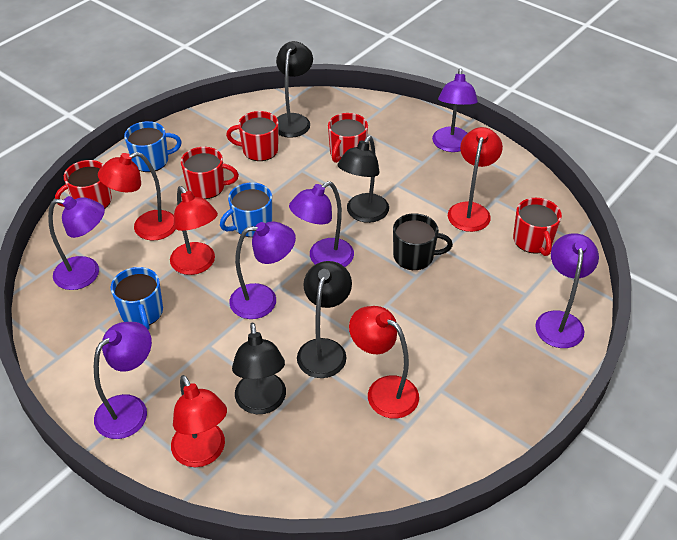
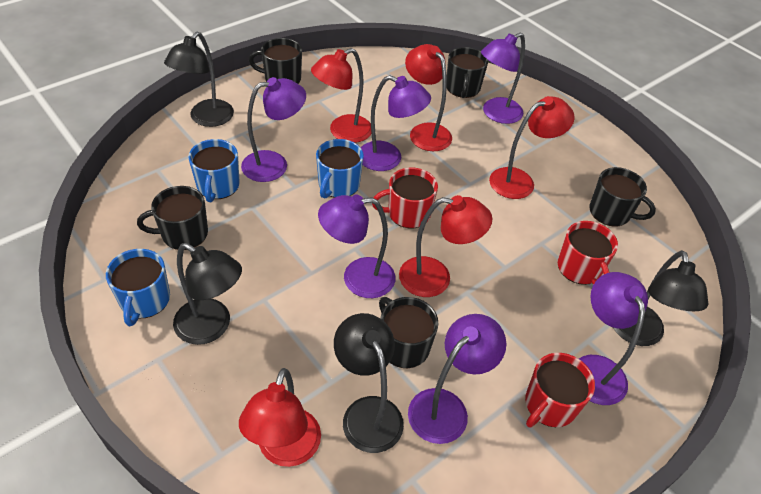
black mug: [393,213,453,270] = 1 -> [137,186,208,250] [249,38,302,84] [379,297,439,368] [446,47,488,98] [590,167,656,227] = 5
red mug: [55,160,112,208] [181,147,239,199] [226,111,279,161] [328,113,368,163] [513,198,562,256] = 5 -> [372,168,438,228] [525,353,595,427] [558,221,618,285] = 3

